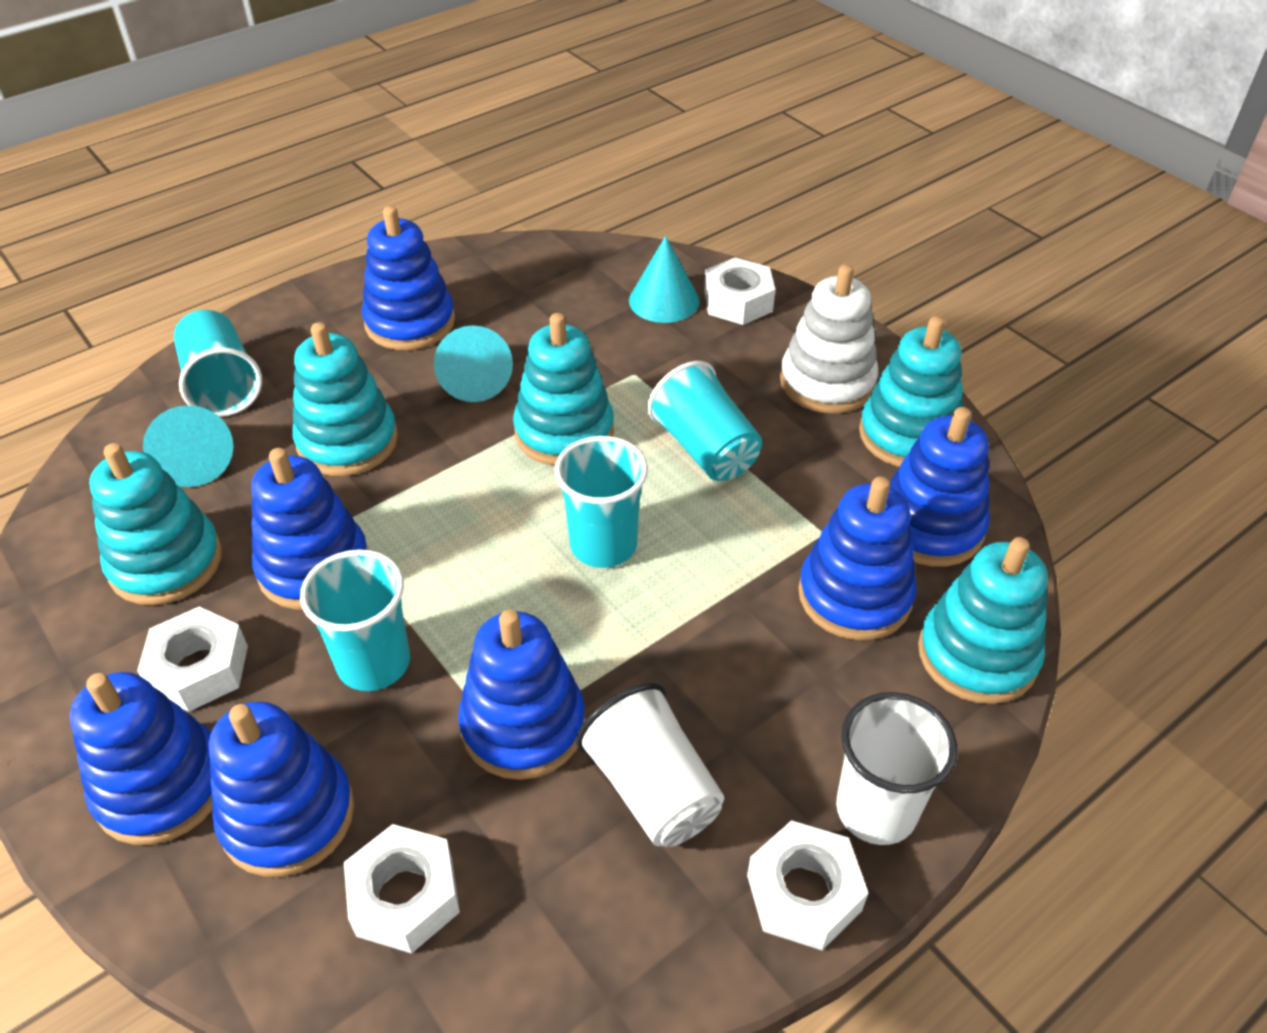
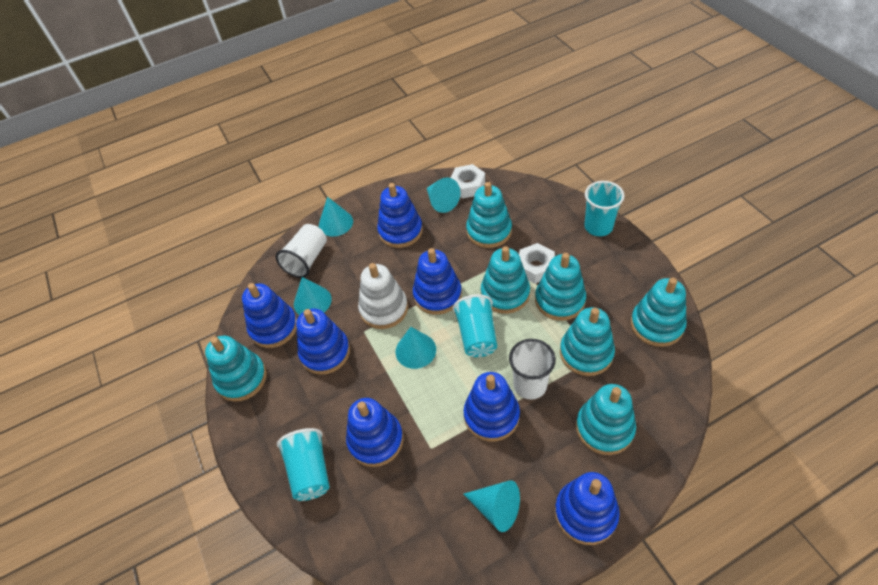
turquoise cone: [143,405,233,487] [434,325,513,402] [629,236,699,323] = 3 -> [294,277,332,315] [319,197,353,237] [395,327,436,369] [427,178,460,213] [464,480,520,532] = 5
turquoise cup: [174,310,262,417] [300,549,410,691] [555,436,648,568] [647,361,762,481] = 4 -> [277,428,330,501] [453,294,497,357] [584,181,625,236] = 3
turquoise stacking toy: [89,443,222,605] [292,322,398,476] [513,313,614,466] [859,316,963,467] [918,537,1048,704] = 5 -> [205,336,267,402] [466,182,512,248] [481,246,530,314] [535,253,586,321] [560,307,615,376] [576,384,636,455] [631,278,687,347] = 7
white nut: [137,607,248,712] [344,824,460,953] [704,257,775,325] [747,820,868,950] = 4 -> [451,164,485,199] [519,243,555,284] = 2

